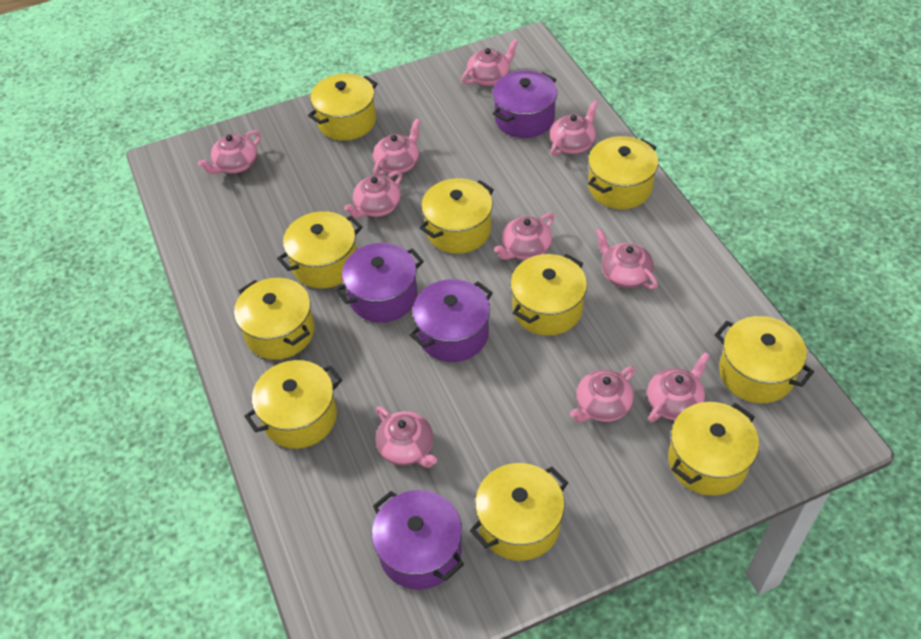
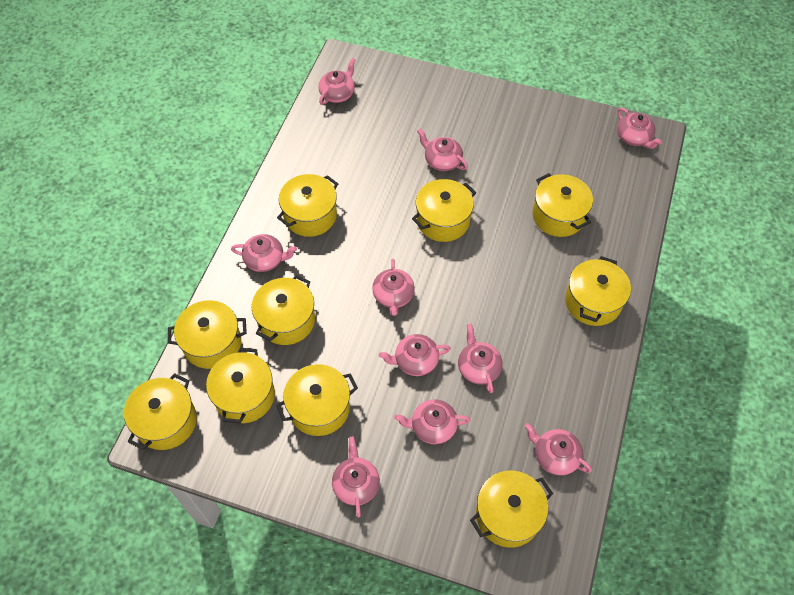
purple pot: [335,243,424,323] [372,490,464,590] [409,279,493,362] [493,71,557,138] = 4 -> none = 0

